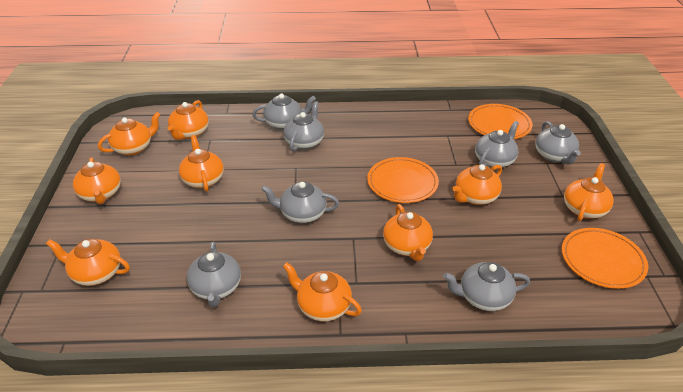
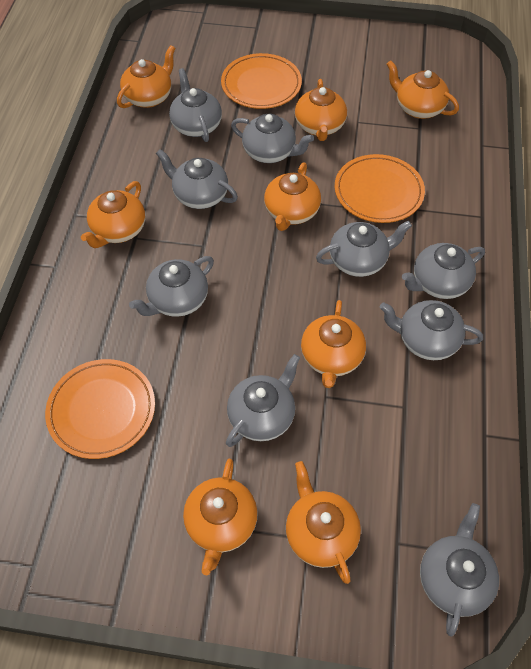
grey teapot: [187,242,241,307] [252,94,316,130] [261,182,339,223] [283,101,324,152] [443,262,530,311] [475,121,519,167] [535,121,581,164] = 7 -> [129,256,214,317] [156,149,238,209] [169,68,222,142] [226,354,300,447] [231,114,314,163] [316,221,412,277] [379,300,483,360] [402,243,485,299] [420,503,499,637] = 9
orange teapot: [46,239,130,286] [73,157,121,204] [98,112,161,155] [168,100,209,140] [179,135,224,192] [283,262,362,322] [383,204,433,261] [452,164,502,205] [564,163,614,221] = 9 -> [81,181,145,248] [117,45,176,108] [183,459,258,575] [264,162,321,231] [286,461,361,584] [295,79,347,141] [301,300,366,388] [387,60,459,119] = 8

